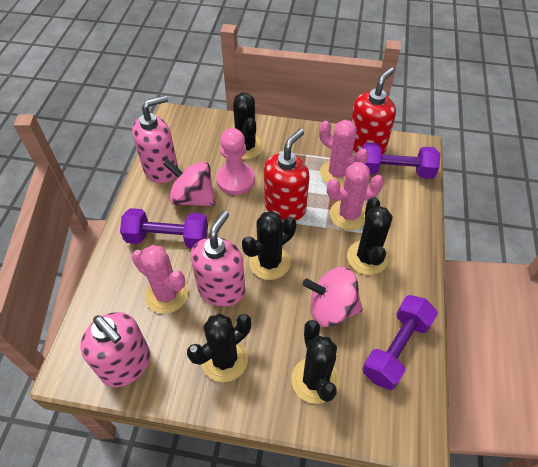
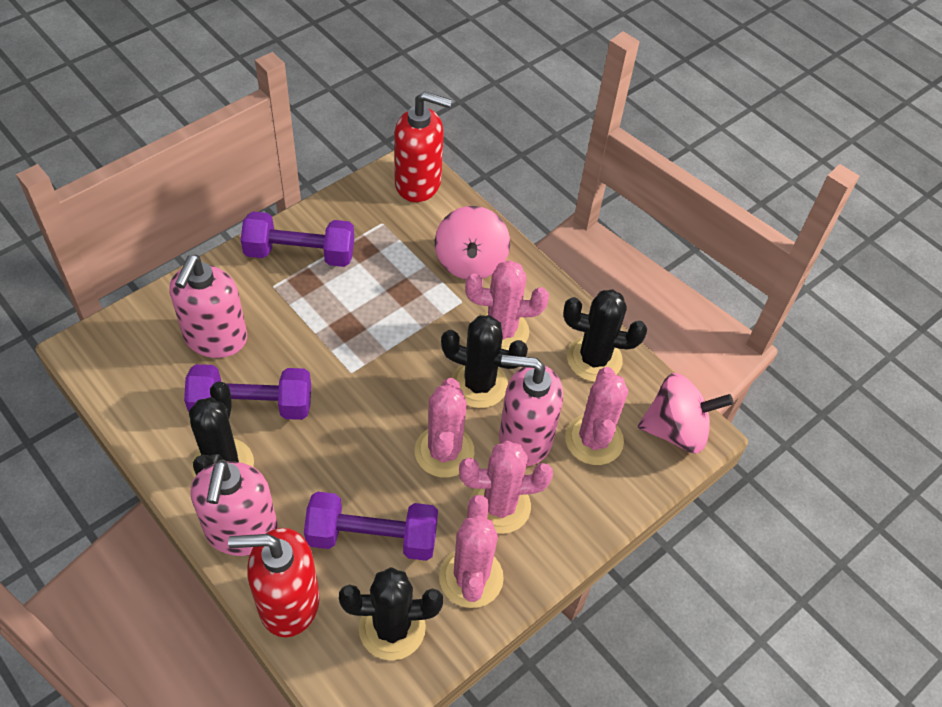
black cactus: [187,313,251,382] [233,93,264,159] [242,211,296,280] [291,320,340,404] [347,197,393,275] = 5 -> [189,381,254,478] [339,567,443,660] [441,315,528,408] [563,289,647,382] = 4
pink cactus: [132,245,188,314] [319,120,369,187] [327,162,384,230] = 3 -> [415,378,474,478] [439,495,504,608] [459,440,553,534] [465,260,549,350] [565,367,628,465] = 5
pink pawn: [216,128,255,195] = 1 -> none = 0

